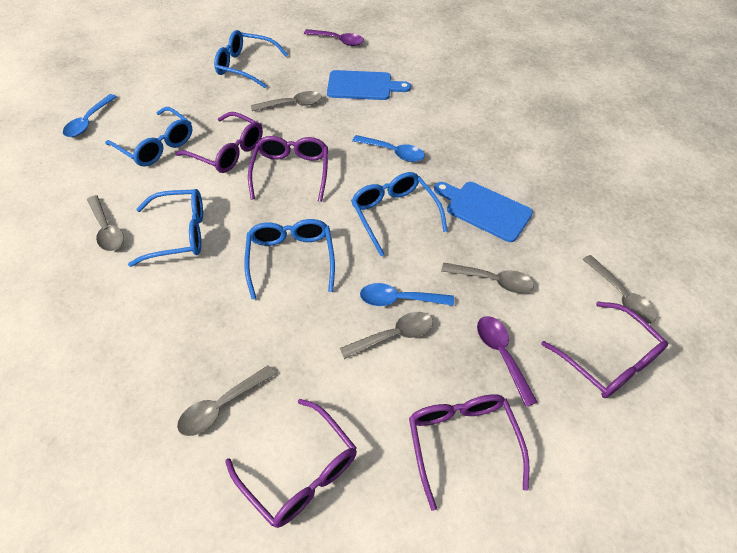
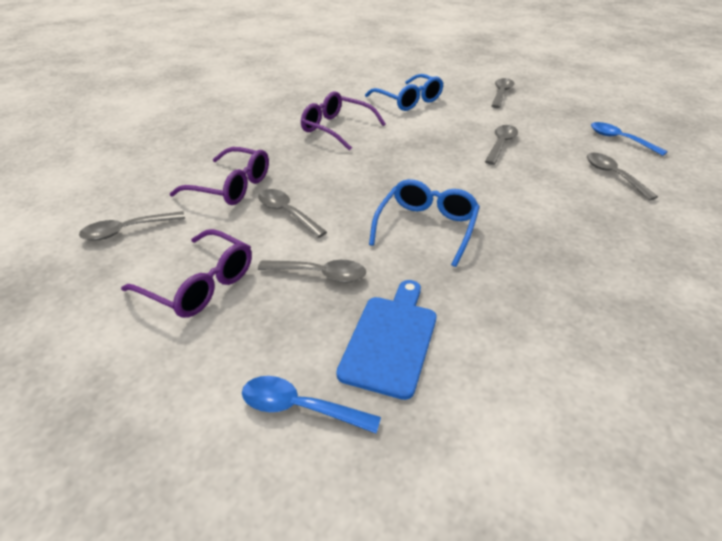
blue cutting board: [327,70,411,100] [434,182,533,242] = 2 -> [336,280,437,400] = 1
blue glasses: [105,107,192,166] [128,189,203,267] [214,30,288,88] [244,219,335,299] [351,172,447,256] = 5 -> [365,74,444,111] [369,179,480,267] = 2
blue spoon: [63,94,117,137] [352,135,425,162] [360,283,454,306] = 3 -> [242,376,381,433] [591,122,668,156] = 2
purple glasses: [175,112,263,173] [225,399,357,528] [248,136,328,202] [409,394,529,511] [541,302,668,398] = 5 -> [121,229,252,318] [170,147,269,205] [301,91,386,151] = 3
purple spoon: [304,29,364,46] [477,316,537,407] = 2 -> none = 0

